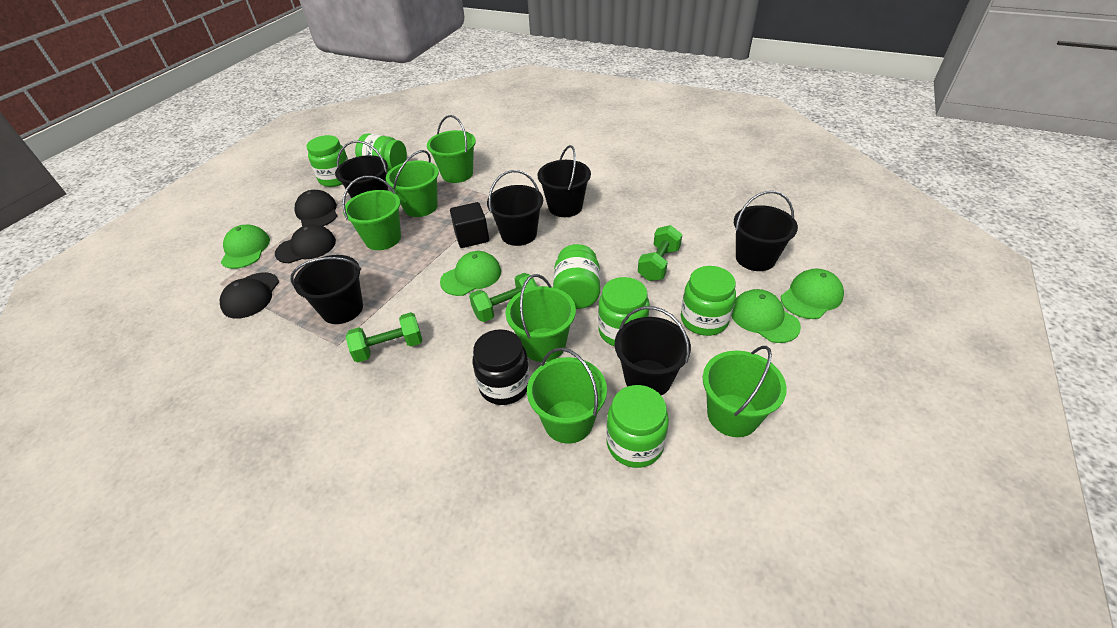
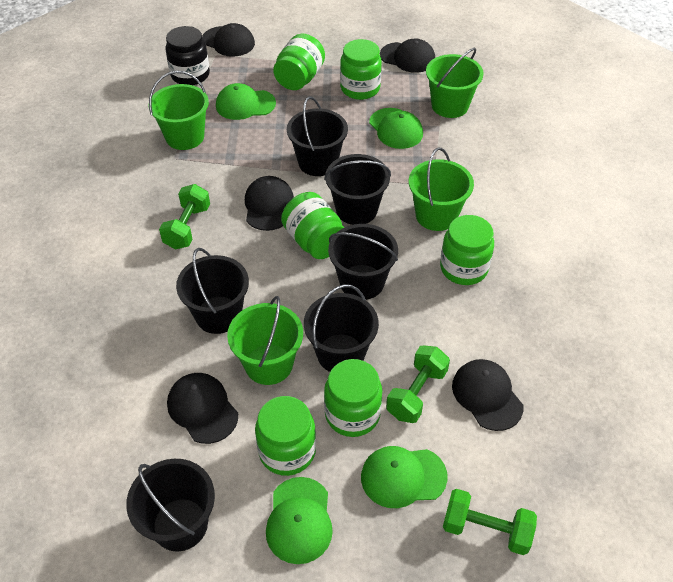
black cap: [220,272,279,319] [275,224,336,263] [295,190,337,226] = 3 -> [167,373,238,444] [202,23,255,57] [245,176,294,231] [380,39,435,73] [452,359,524,431] = 5
black cube: [450,202,489,248] = 1 -> none = 0
green bucket: [342,176,401,250] [386,150,439,217] [427,115,476,183] [506,274,576,362] [527,348,607,444] [703,346,787,437] = 6 -> [149,71,209,150] [227,296,303,385] [409,148,474,231] [426,48,484,118] = 4

